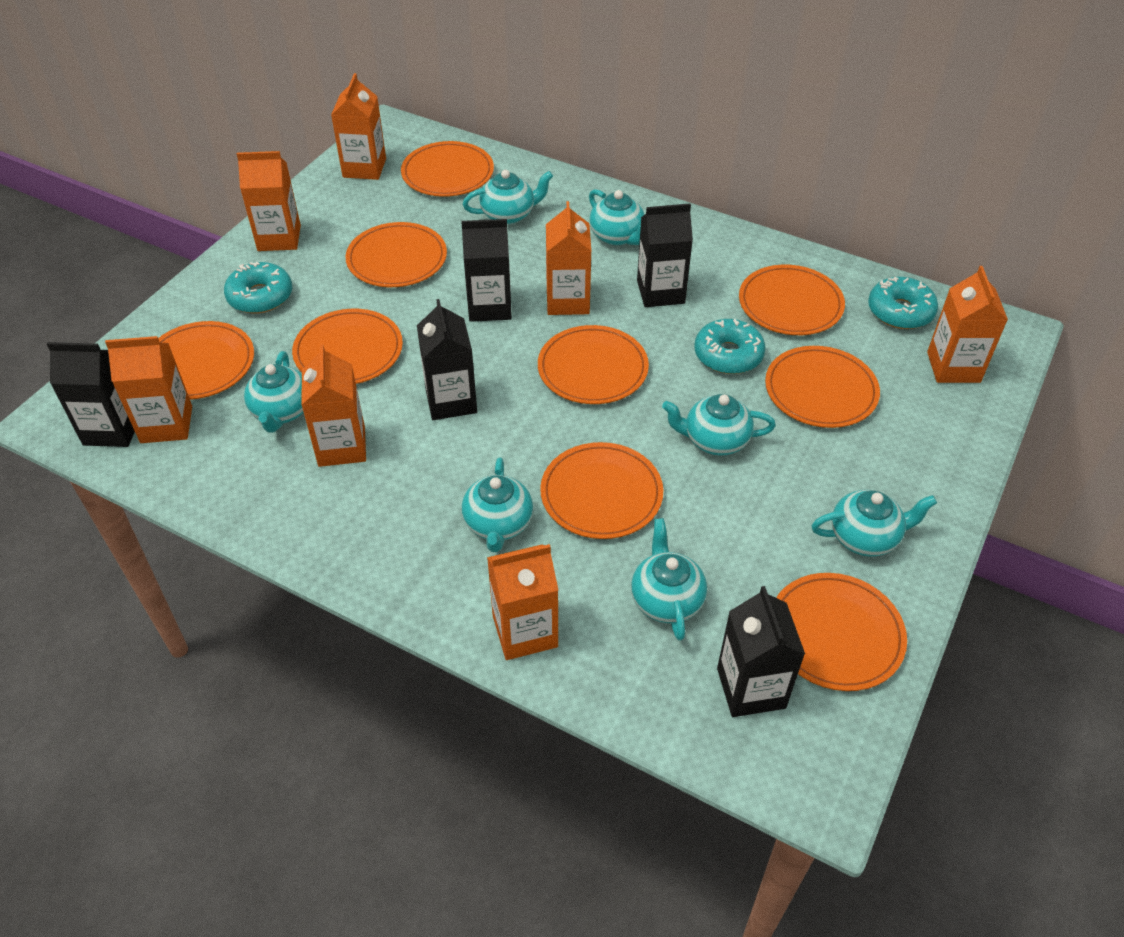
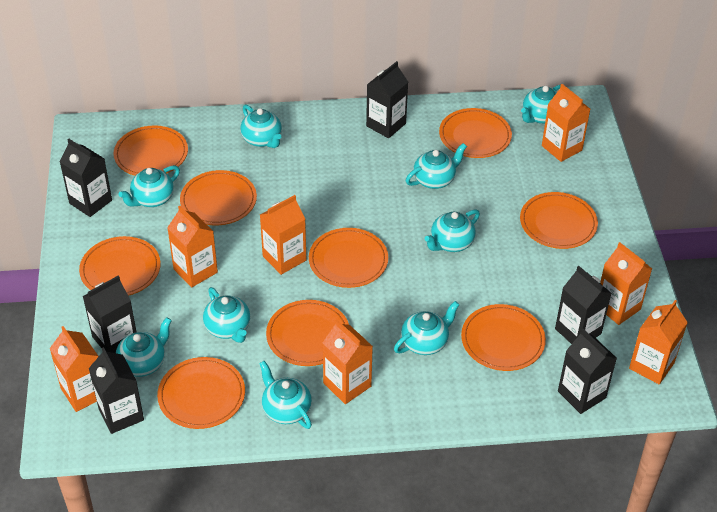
black carton: [47,342,135,447] [417,299,477,420] [461,219,512,322] [637,204,693,307] [717,586,805,717] = 5 -> [60,139,112,217] [83,276,136,353] [89,347,144,434] [366,61,408,138] [555,266,612,344] [558,329,617,414] = 6
turquoise donut: [224,262,292,314] [694,319,766,374] [868,277,938,329] = 3 -> none = 0
turquoise teapot: [244,351,304,432] [462,457,533,552] [463,170,553,224] [589,189,645,246] [631,518,707,641] [662,394,776,456] [812,490,937,557] = 7 -> [116,317,172,377] [118,165,180,207] [203,287,250,343] [240,105,282,148] [259,361,312,429] [394,301,460,355] [406,143,467,189] [425,209,480,252] [521,84,561,124] = 9

